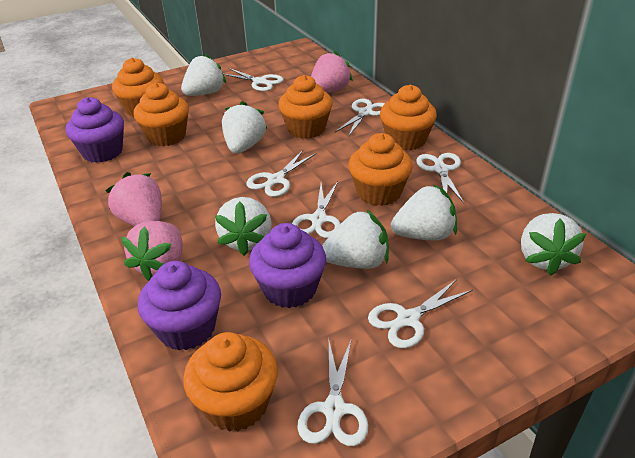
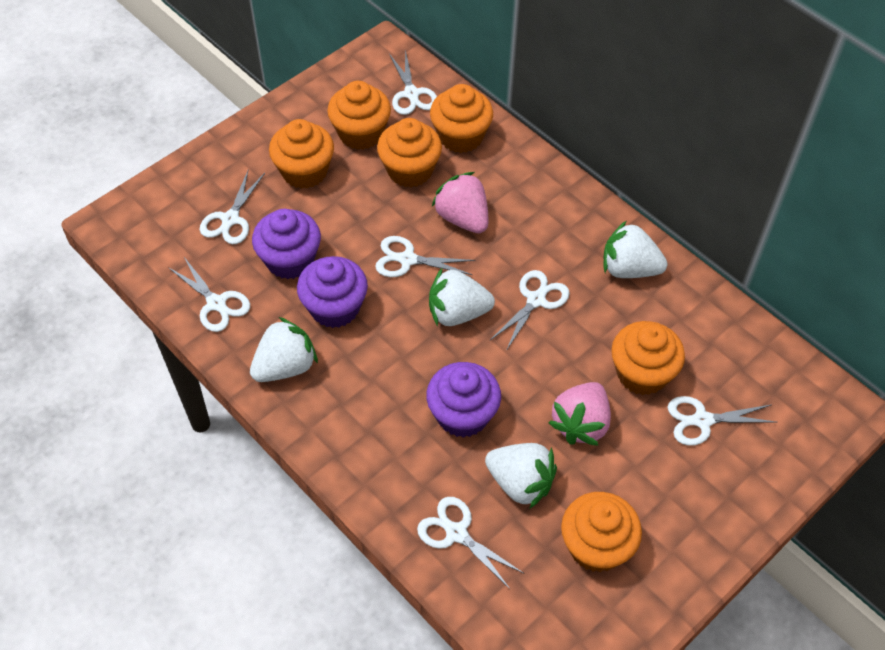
pink strawberry: [105,172,162,226] [121,221,183,281] [311,50,353,93] = 3 -> [432,172,489,233] [549,382,611,446] = 2
white strawberry: [181,53,226,96] [215,197,272,256] [222,101,267,153] [322,209,389,269] [391,184,457,240] [521,213,586,276] = 6 -> [250,317,318,382] [429,268,495,326] [485,443,557,508] [603,221,667,278] = 4

